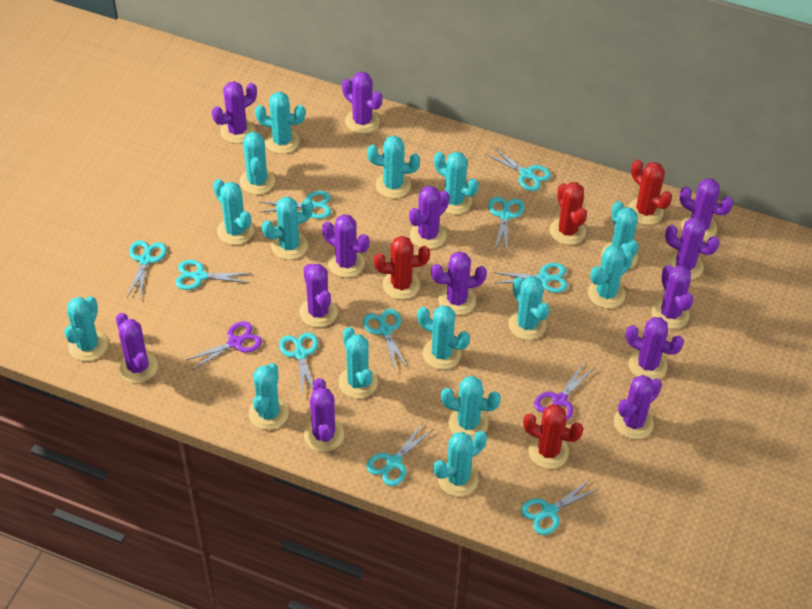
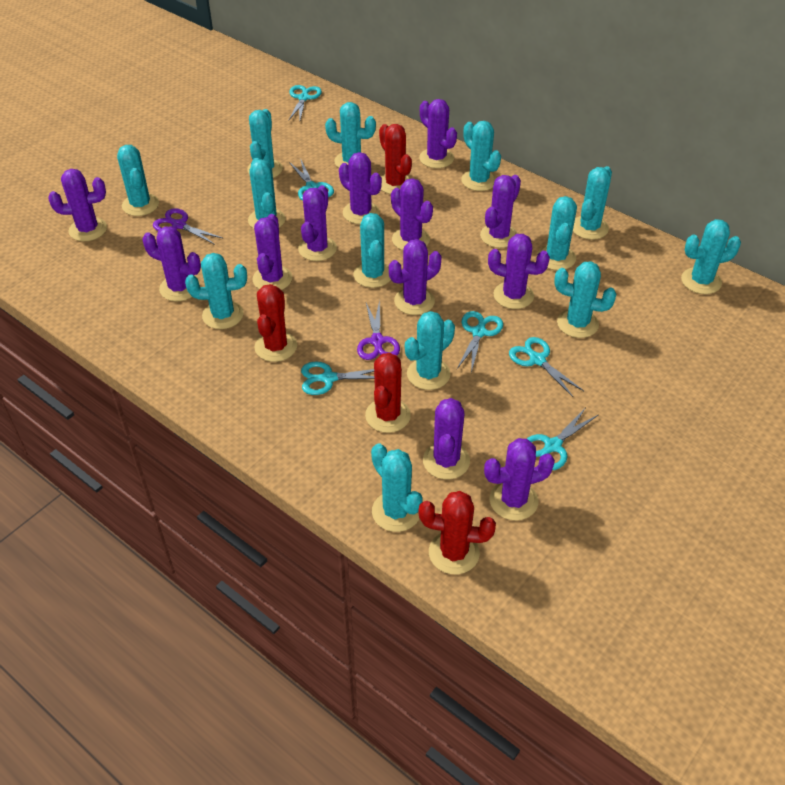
purple cactus: [116,313,158,383] [212,81,257,143] [299,264,338,327] [304,378,344,452] [322,214,369,278] [342,72,383,134] [409,186,449,249] [431,251,487,315] [614,375,662,439] [626,317,684,380] [652,265,694,329] [665,217,720,280] [679,178,733,241] = 13 -> [48,169,107,241] [142,226,201,301] [252,214,292,290] [298,185,337,261] [339,152,382,224] [389,239,441,315] [391,178,433,250] [419,99,457,168] [423,398,470,479] [480,175,521,248] [484,438,555,521] [488,234,550,309] = 12
turquoise cactus: [64,296,108,361] [213,179,254,245] [240,132,275,194] [249,363,289,430] [255,92,305,154] [262,197,313,260] [338,327,378,399] [367,136,420,198] [417,306,470,369] [434,152,479,214] [434,431,487,496] [441,376,501,440] [508,276,550,340] [588,245,633,308] [601,201,639,269] = 15 -> [117,145,159,216] [185,253,247,329] [247,109,283,178] [248,158,286,229] [325,102,376,168] [353,213,391,288] [371,444,423,532] [405,311,455,390] [461,121,501,191] [537,196,577,270] [554,261,616,338] [573,166,612,240] [681,219,741,294] = 13
turquoise scissors: [127,240,167,297] [175,260,252,290] [260,191,331,219] [279,332,318,395] [363,309,408,370] [367,422,433,486] [485,146,551,191] [488,197,524,252] [493,263,568,293] [521,479,598,535] = 10 -> [288,85,322,121] [289,158,334,201] [301,361,374,395] [457,311,503,373] [509,337,584,397] [527,407,598,470] = 6

